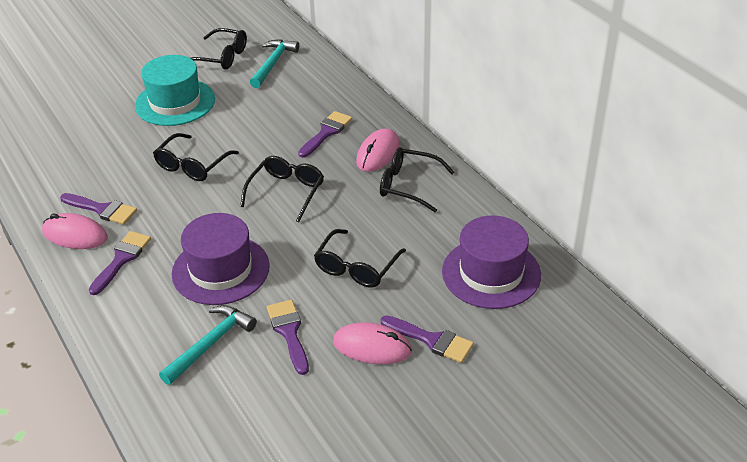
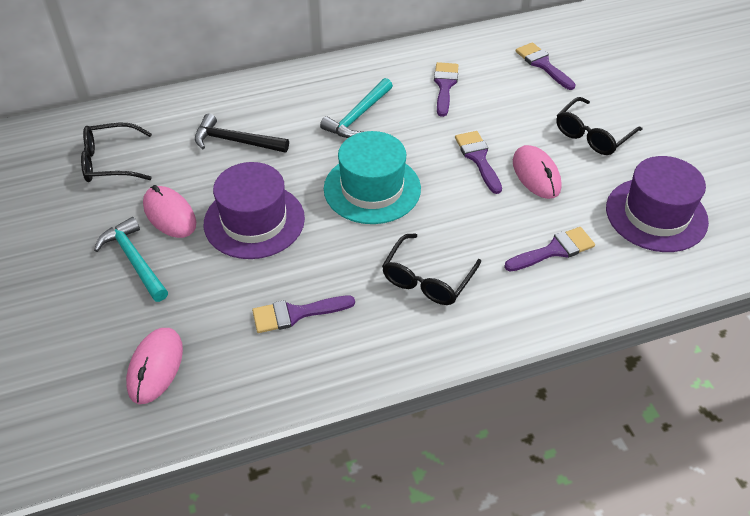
black glasses: [153,133,239,181] [190,28,247,70] [240,156,324,222] [314,229,406,287] [380,147,455,212] = 5 -> [81,123,152,182] [382,233,481,305] [556,97,643,155] = 3
black hammer: none = 0 -> [195,114,289,153] = 1

